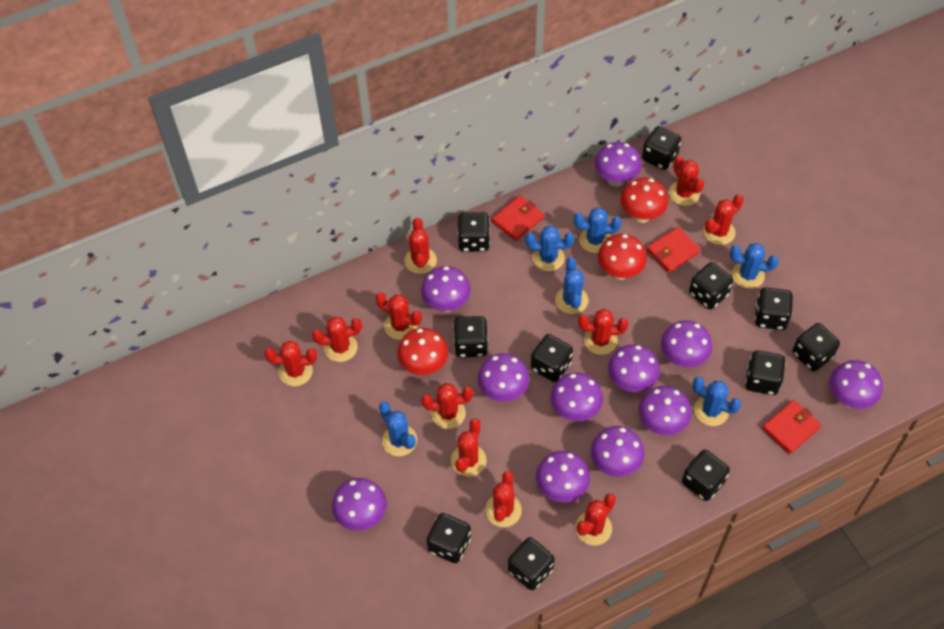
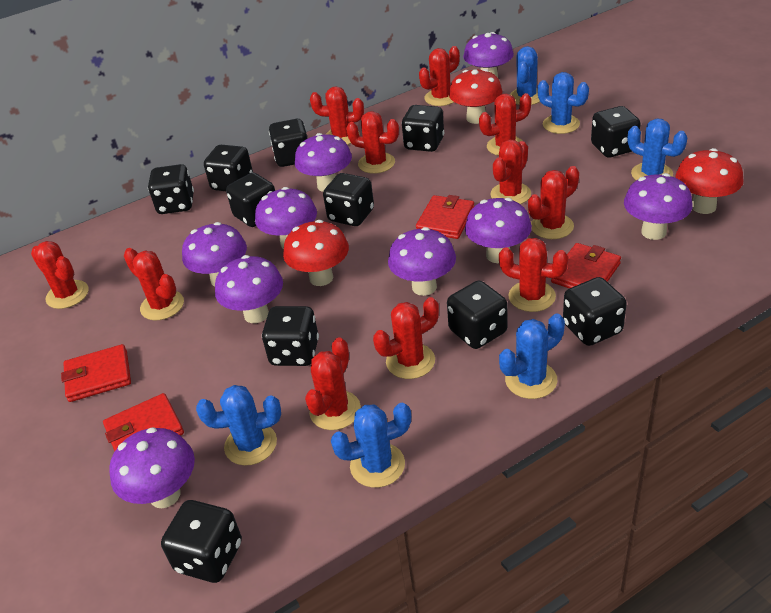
purple mushroom: [332,478,387,531] [421,266,471,312] [478,353,529,402] [536,451,590,502] [551,372,603,421] [591,426,645,477] [595,142,641,187] [608,344,660,392] [639,386,691,435] [661,320,712,367] [829,360,883,409] = 11 -> [109,427,195,508] [182,222,247,287] [215,255,283,323] [255,187,317,249] [295,133,352,192] [388,227,456,296] [463,32,514,78] [465,198,532,263] [624,173,693,240] = 9
red wallet: [492,195,544,241] [646,227,701,273] [762,400,821,454] = 3 -> [61,344,131,402] [103,393,184,451] [416,195,474,239] [551,243,621,288] = 4

